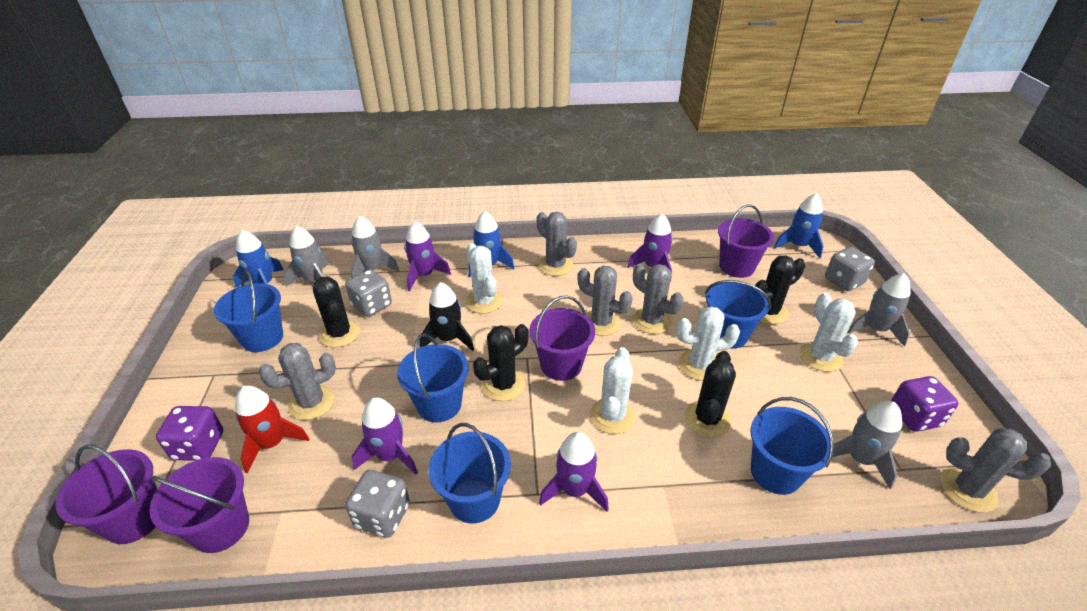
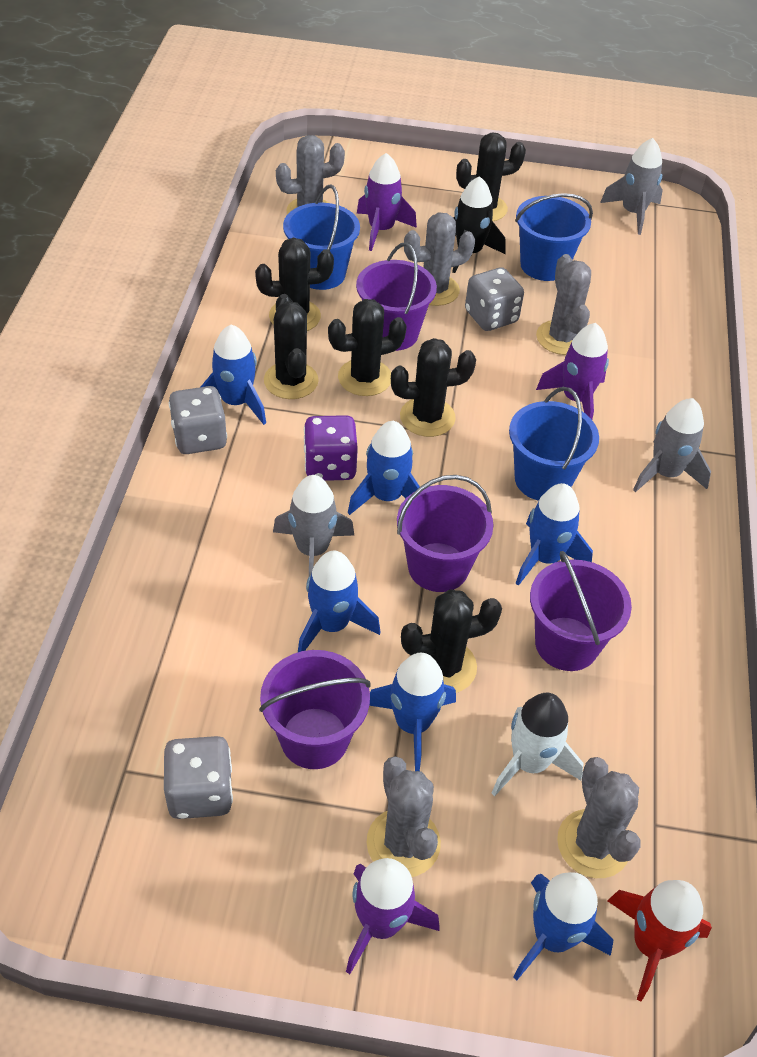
black cactus: [313,276,360,347] [473,324,528,401] [684,351,736,437] [755,255,805,324] = 4 -> [255,238,334,331] [264,294,319,399] [328,299,407,396] [391,338,476,437] [401,589,502,693] [456,133,526,221] = 6
blue bucket: [214,270,283,352] [397,334,469,422] [428,423,511,524] [705,280,771,349] [751,397,834,495] = 5 -> [283,184,360,290] [509,387,599,501] [515,193,593,281] = 3
blue rocket: [233,230,284,287] [468,211,514,277] [774,193,824,258] = 3 -> [201,324,266,425] [298,551,380,652] [348,421,420,515] [369,653,456,771] [513,872,614,980] [515,483,593,586] = 6
grey rocket: [284,226,329,286] [351,216,399,278] [833,401,902,489] [848,273,911,347] = 4 -> [273,475,354,576] [600,138,663,235] [633,398,711,492] = 3
purple dice: [156,406,223,461] [891,376,958,432] = 2 -> [304,415,358,481] = 1
purple rocket: [352,397,418,475] [404,221,451,291] [539,432,609,512] [627,213,673,282] = 4 -> [346,858,440,974] [357,153,417,251] [536,323,609,419] = 3
white cactus: [465,243,503,314] [590,347,636,434] [676,306,740,381] [800,293,858,372] = 4 -> none = 0
white rocket: none = 0 -> [492,693,584,796] = 1

